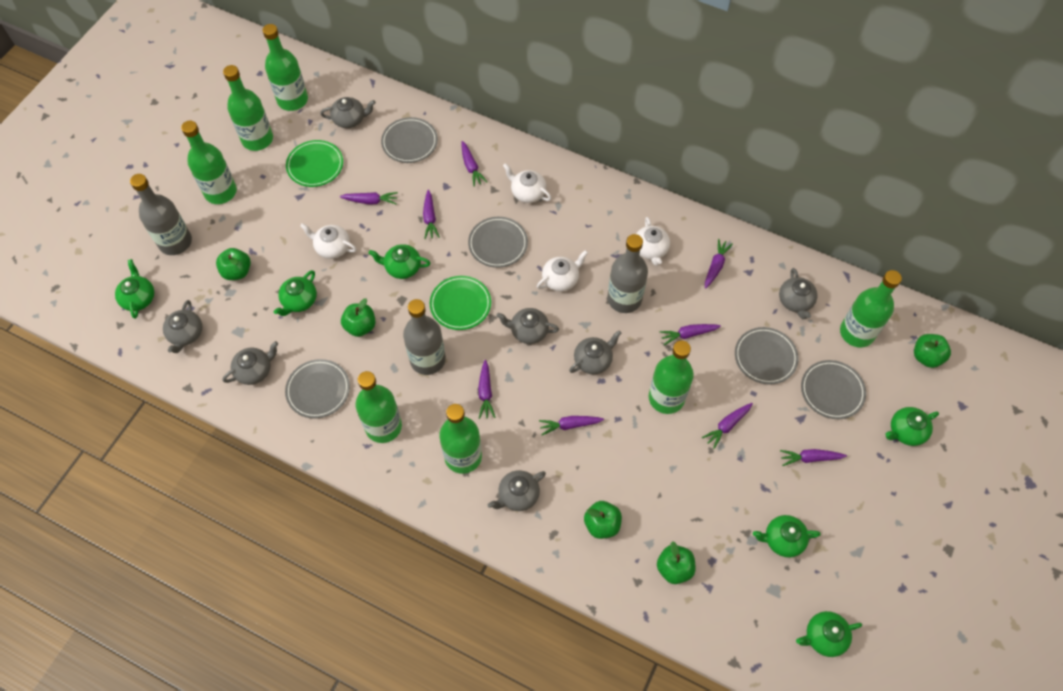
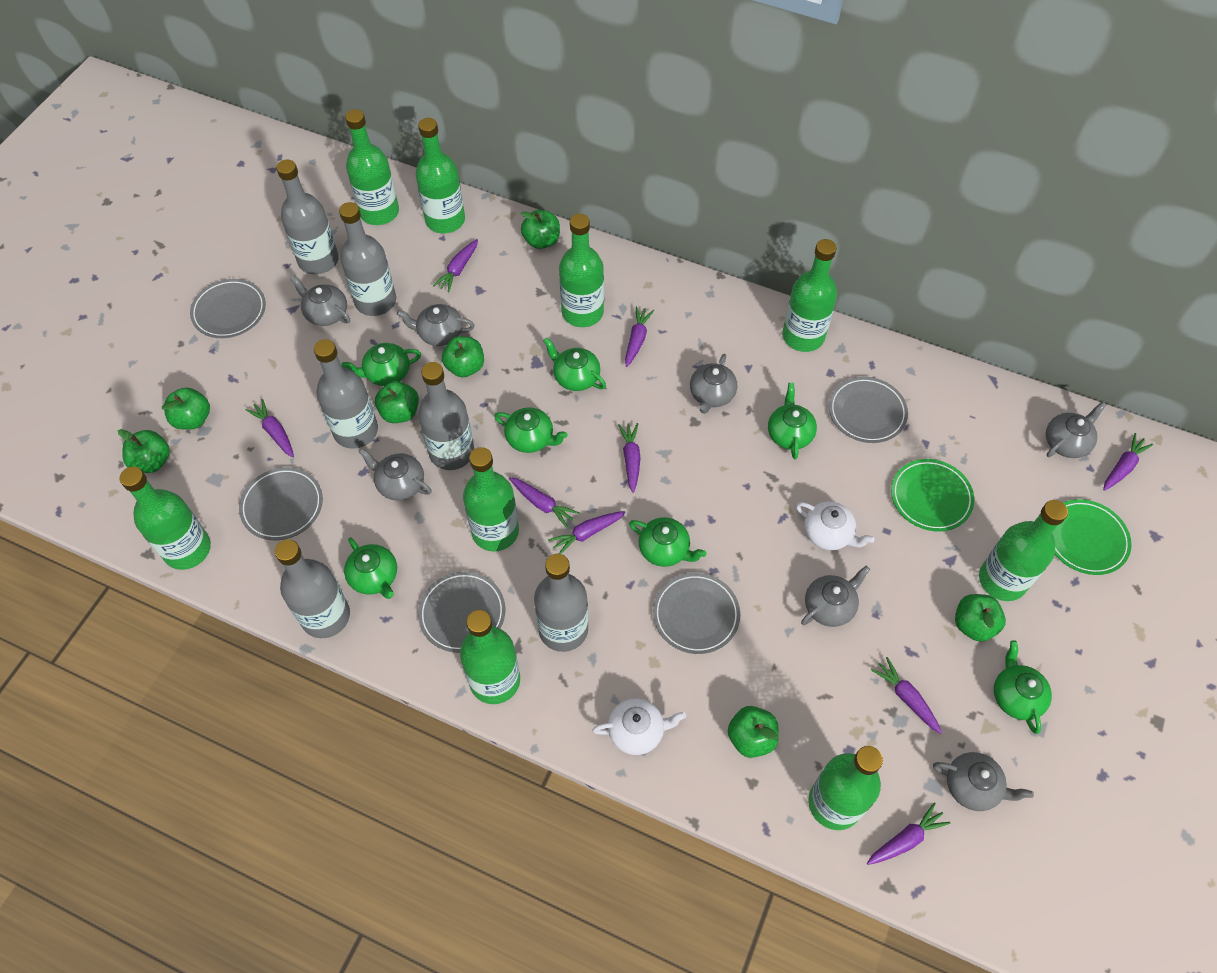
green apple: [216,248,251,280] [341,298,375,337] [584,501,622,539] [657,541,696,584] [914,334,951,368] = 5 -> [118,429,170,473] [162,387,210,430] [375,381,419,423] [442,336,484,377] [521,210,560,249] [728,706,779,758] [955,594,1006,642] = 7
green bottle: [181,121,237,204] [223,65,273,151] [262,24,308,111] [356,371,402,443] [439,404,482,474] [648,340,694,414] [840,270,902,347] = 7 -> [120,466,211,570] [345,109,399,225] [416,118,465,233] [460,610,520,704] [463,447,519,551] [559,214,604,327] [782,239,837,352] [808,746,883,830] [979,500,1068,601] = 9
green teapot: [115,259,154,319] [274,270,317,316] [368,244,430,279] [753,515,821,557] [796,611,862,657] [886,407,939,446] = 6 -> [342,343,421,386] [344,537,397,599] [494,407,568,453] [543,338,606,391] [629,517,706,567] [768,383,817,459] [994,640,1052,734] = 7
grey bottle: [130,174,192,255] [403,299,446,375] [607,234,648,313] = 3 -> [275,539,350,638] [276,160,339,274] [314,339,378,449] [339,202,396,316] [418,362,474,470] [534,554,588,652] = 6
white teapot: [300,223,357,259] [503,163,552,203] [537,250,588,292] [636,217,670,266] = 4 -> [592,699,686,755] [796,501,874,550] = 2

